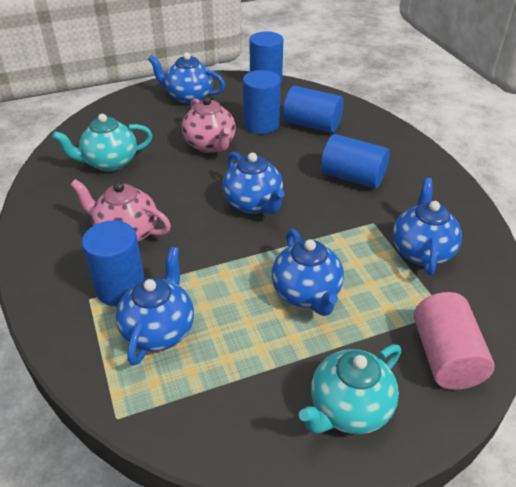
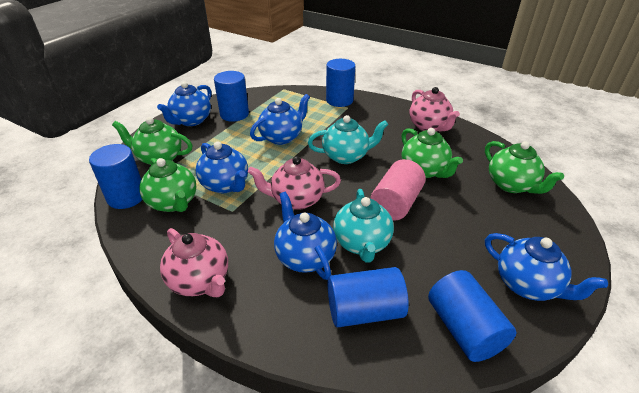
green teapot: none = 0 -> [112,117,193,165] [139,158,196,212] [401,128,463,178] [485,141,564,194] = 4
pink teapot: [70,179,171,242] [182,97,236,153] = 2 -> [160,228,228,297] [248,156,341,210] [409,87,460,132] = 3

